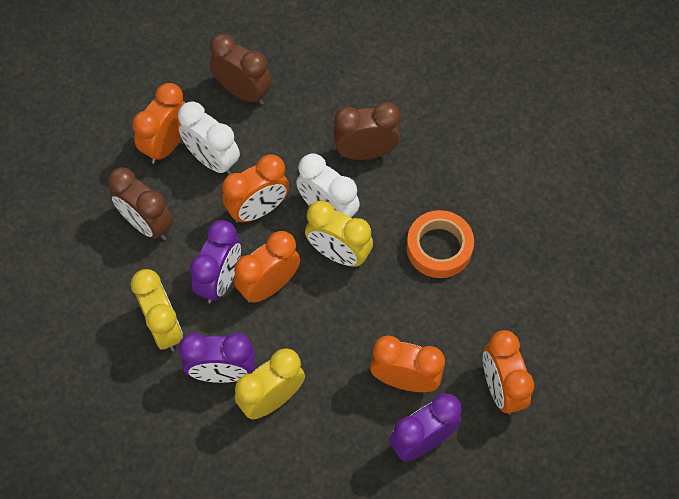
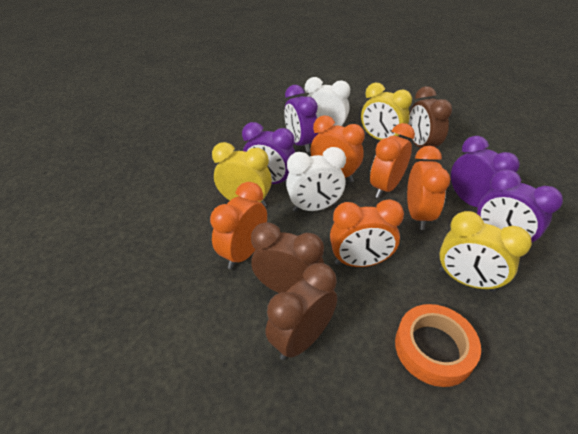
purple clock: [178,333,255,383] [190,220,241,304] [389,393,462,461] = 3 -> [242,122,295,185] [284,85,318,152] [451,136,520,207] [477,169,563,242] = 4

